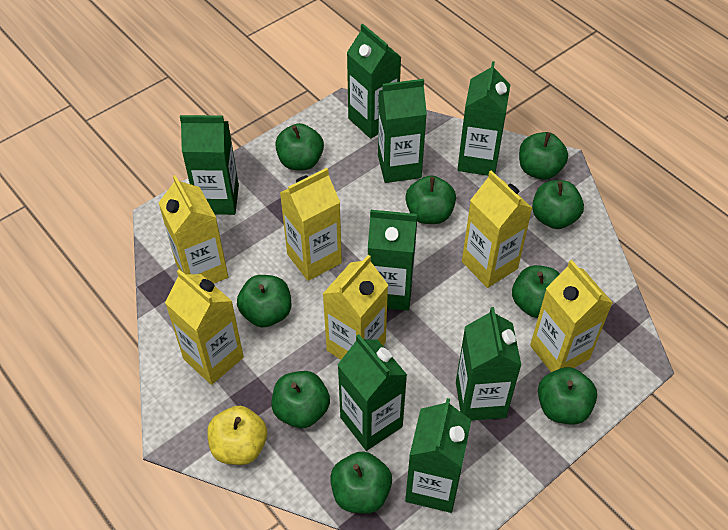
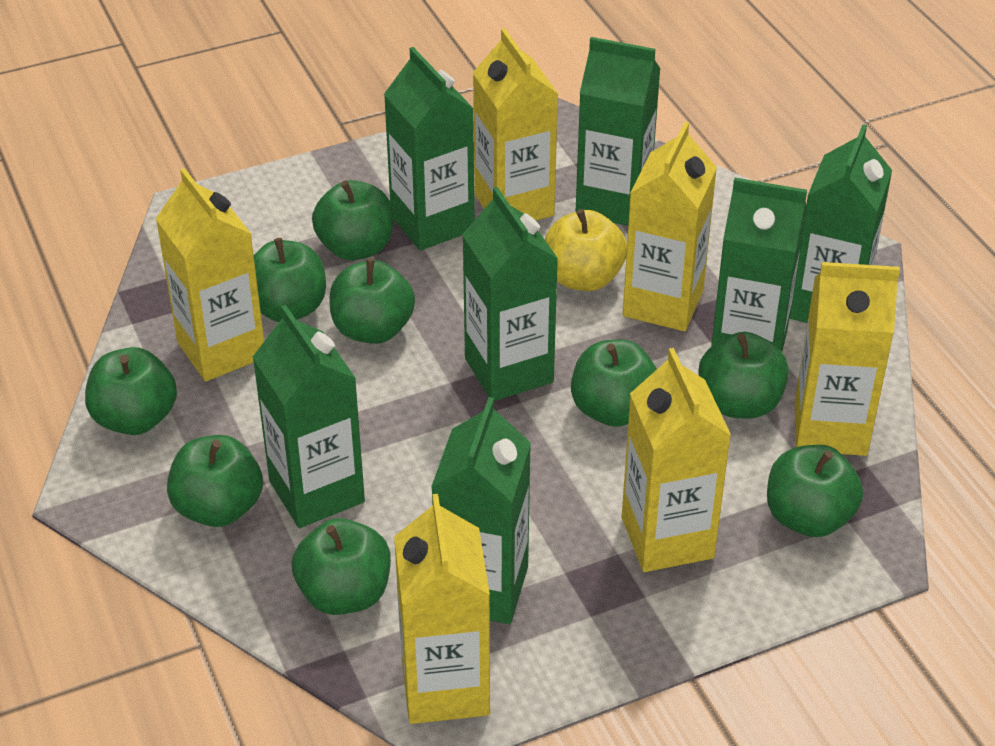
green carton: [180,115,239,215] [338,334,407,451] [347,24,401,139] [368,210,417,311] [378,79,427,183] [405,398,471,513] [456,307,522,421] [457,61,510,176] = 8 -> [252,305,365,528] [384,47,475,251] [431,397,531,624] [462,187,558,401] [575,37,660,226] [711,178,807,352] [789,125,892,323] = 7

